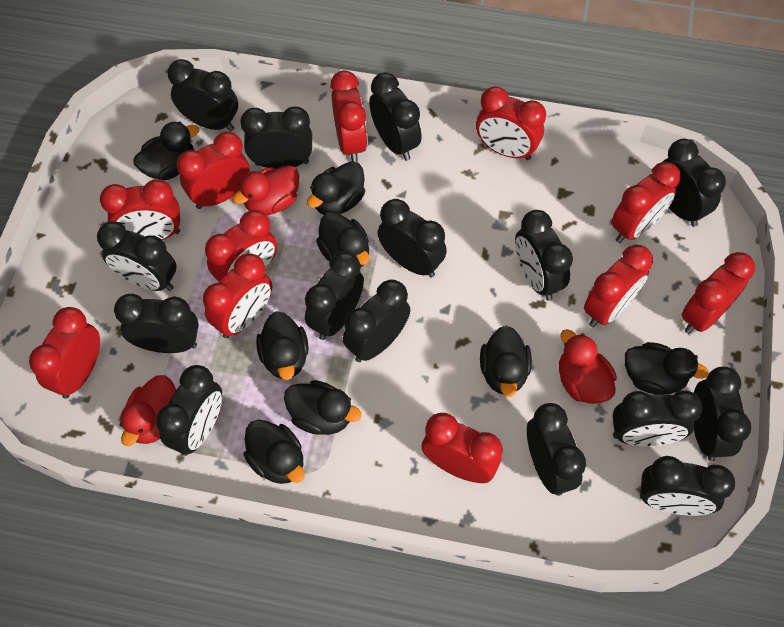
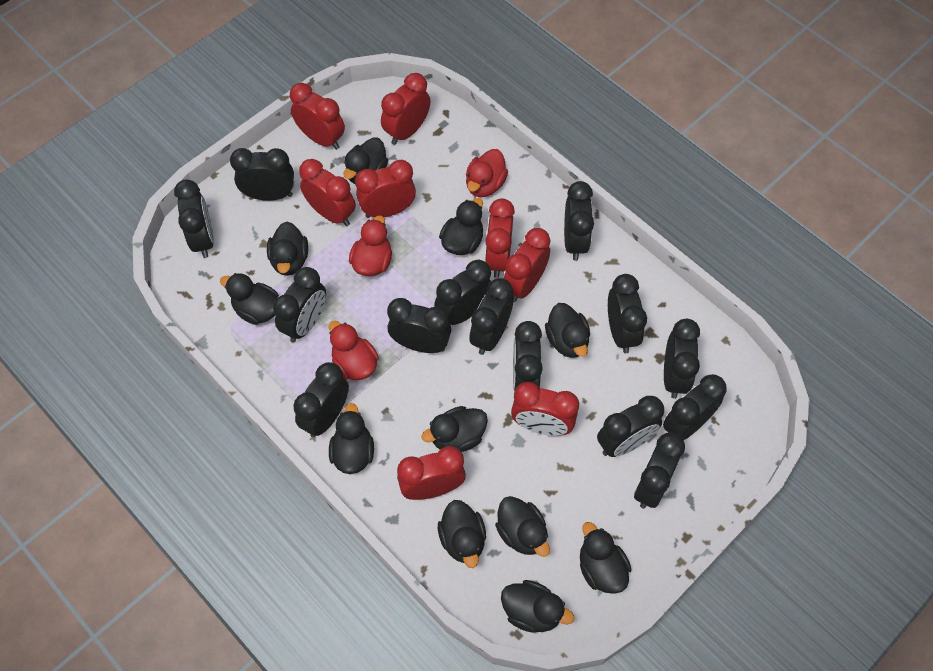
black clock: [97,221,177,291] [114,294,199,353] [156,365,222,456] [168,59,238,131] [240,106,312,169] [305,252,364,340] [343,279,410,362] [369,72,422,161] [377,199,447,278] [515,210,573,301] [527,403,586,496] [612,390,703,446] [640,456,735,516] [663,139,726,227] [694,367,751,461] = 15 -> [174,179,214,258] [230,148,294,201] [273,267,326,342] [293,362,349,438] [387,298,451,353] [434,260,491,325] [469,278,513,355] [513,321,543,391] [564,181,594,261] [597,396,664,457] [608,274,647,353] [634,432,685,509] [663,374,726,440] [664,319,700,399] = 14
black duck: [133,122,199,180] [243,419,305,484] [256,311,309,380] [284,380,361,435] [307,161,365,215] [316,212,369,268] [480,326,532,397] [625,342,709,394] = 8 -> [220,273,279,325] [267,222,308,276] [329,403,374,474] [343,137,388,184] [421,406,488,452] [438,500,486,568] [439,198,483,255] [495,496,550,557] [501,580,574,633] [545,303,590,358] [580,522,631,594] = 11
red clock: [29,307,100,398] [100,179,180,240] [177,131,250,209] [203,253,272,338] [205,210,277,282] [330,70,368,162] [422,413,503,483] [476,86,546,160] [584,244,653,327] [611,162,680,243] [681,252,755,334] = 11 -> [290,83,345,150] [299,159,356,226] [355,160,416,218] [381,73,430,145] [397,446,466,500] [485,198,515,278] [503,228,550,302] [511,382,579,436] = 8

